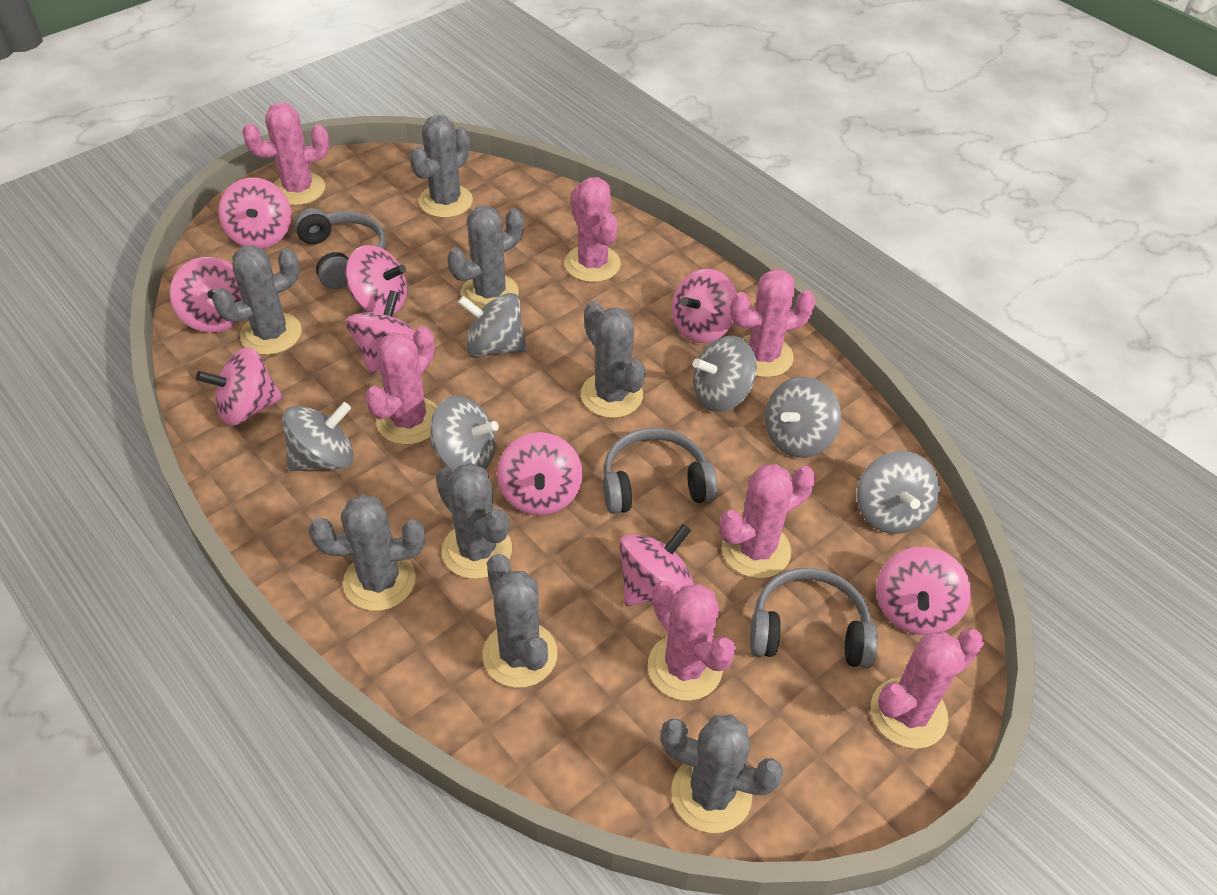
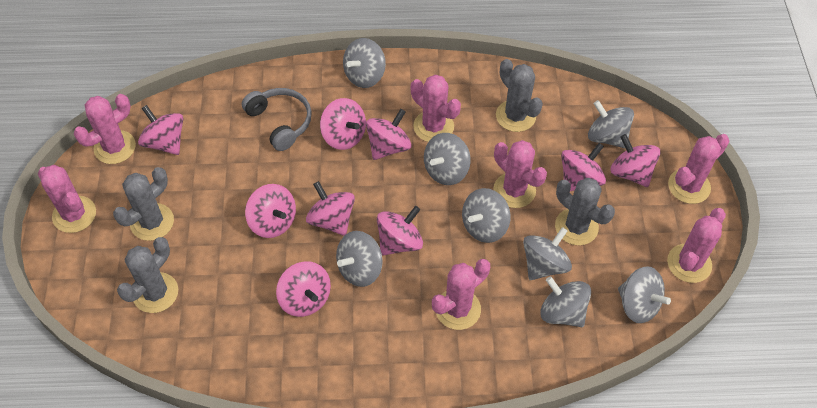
grey cactus: [212,245,302,355] [309,494,425,611] [409,115,473,218] [436,463,512,579] [447,205,524,309] [483,554,558,688] [581,301,646,418] [661,715,783,833] = 8 -> [113,167,174,241] [117,237,178,313] [496,59,543,132] [555,178,615,245] = 4
grey headphones: [294,208,386,289] [603,428,718,514] [750,568,878,668] = 3 -> [242,88,312,151] = 1
grey spinning top: [282,402,354,472] [430,395,499,471] [458,293,527,356] [693,336,757,412] [765,377,841,458] [857,451,940,534] = 6 -> [336,231,383,287] [343,38,386,88] [424,133,471,185] [462,188,511,243] [523,227,572,280] [540,276,591,327] [588,100,634,148] [618,266,671,323] = 8

